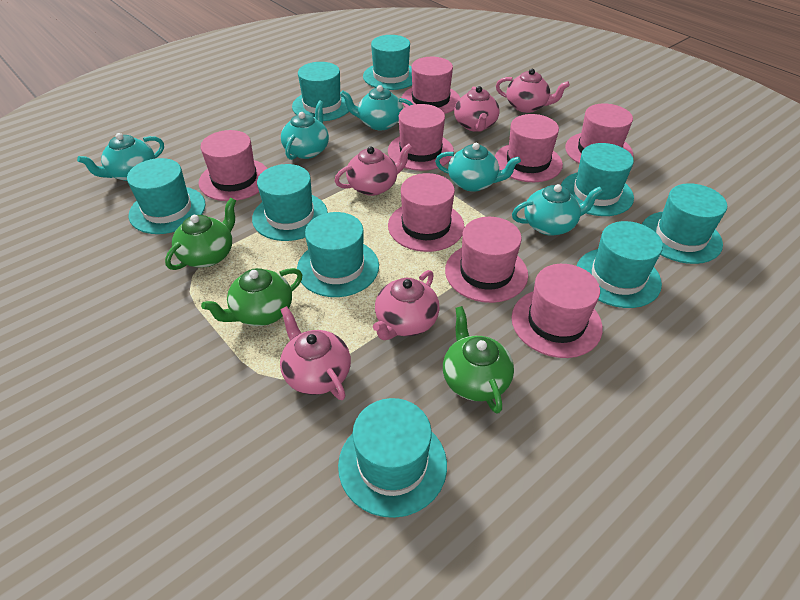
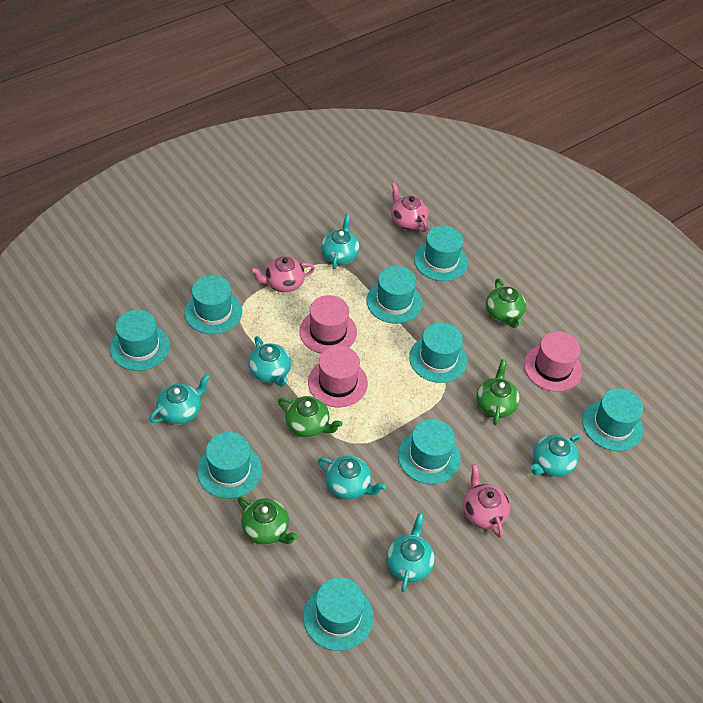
green teapot: [165,198,236,270] [201,268,303,326] [443,306,514,414] = 3 -> [238,497,298,545] [278,396,343,437] [477,359,520,425] [486,278,526,328] = 4
pink hat: [199,130,267,201] [388,104,454,171] [388,173,465,252] [401,57,460,114] [445,217,528,303] [495,114,563,182] [512,264,603,358] [565,103,633,164] = 8 -> [299,295,357,354] [308,345,368,407] [524,331,582,392] = 3
pink teapot: [280,306,351,400] [335,144,413,196] [373,270,440,340] [454,86,500,132] [496,69,570,113] = 5 -> [250,257,315,292] [391,183,429,232] [463,464,510,538] = 3
turquoise teapot: [77,133,164,181] [281,100,329,160] [340,85,413,130] [435,143,521,192] [512,184,603,236] = 5 -> [149,374,210,425] [248,336,291,387] [318,456,386,500] [321,214,360,269] [386,513,435,592] [531,434,581,477] = 6

